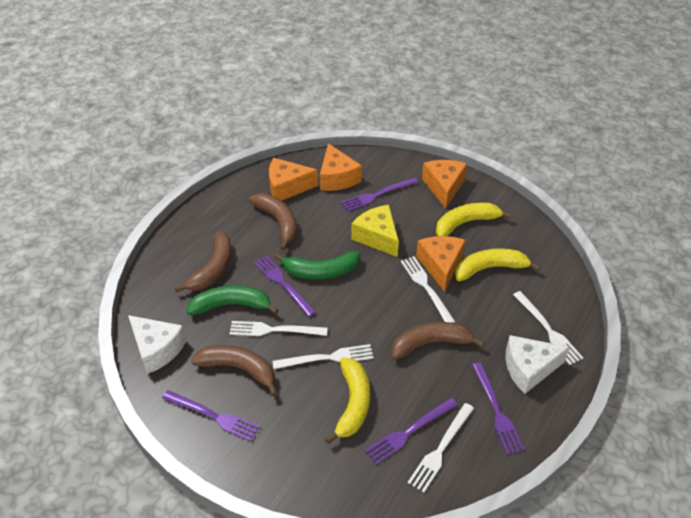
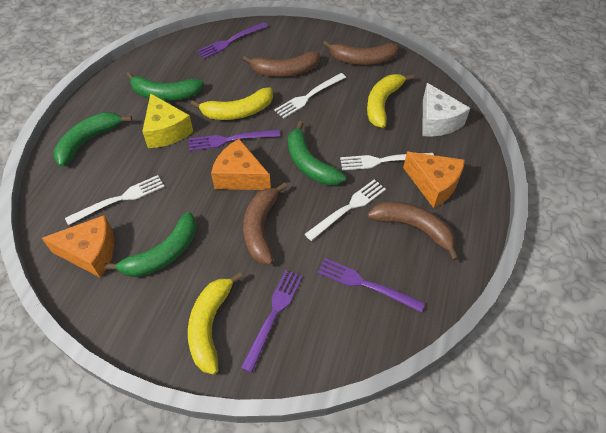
green banana: [187,285,279,315] [275,251,361,280] = 2 -> [54,112,132,167] [104,212,196,277] [126,72,204,101] [288,121,346,185] = 4
orange cheese: [269,158,318,201] [320,143,362,191] [416,236,466,292] [422,160,467,209] = 4 -> [42,215,114,278] [211,139,271,190] [403,152,465,208] = 3
purple fork: [162,390,260,442] [254,255,316,317] [341,177,419,212] [365,398,458,465] [472,362,524,455] = 5 -> [189,129,280,151] [197,22,268,59] [241,270,302,373] [317,258,425,312] = 4
white cheese: [128,315,187,374] [506,335,570,394] = 2 -> [422,83,470,136] = 1
white fork: [229,321,328,336] [273,344,374,369] [401,256,455,323] [408,403,474,492] [513,291,583,365] = 5 -> [65,175,165,225] [274,73,346,119] [305,179,386,241] [340,153,434,170] = 4

